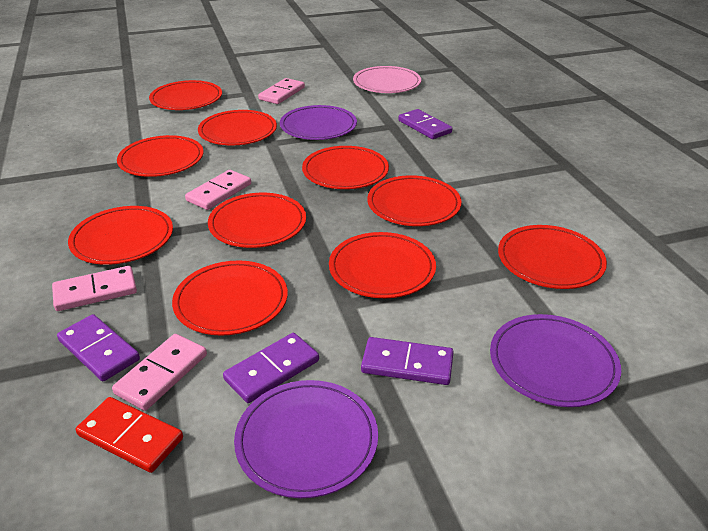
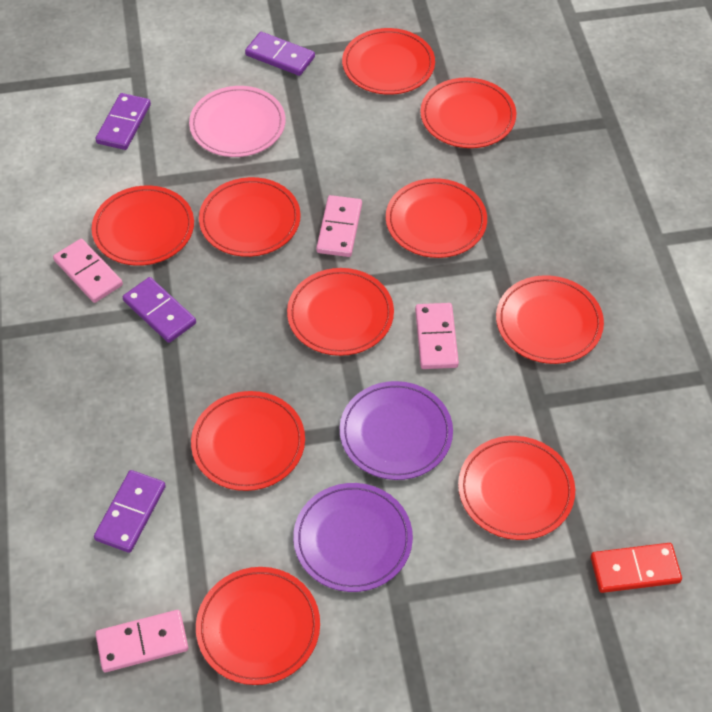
purple plate: [234,380,378,498] [280,105,357,140] [490,314,621,407] = 3 -> [293,483,413,592] [340,381,453,480] = 2

